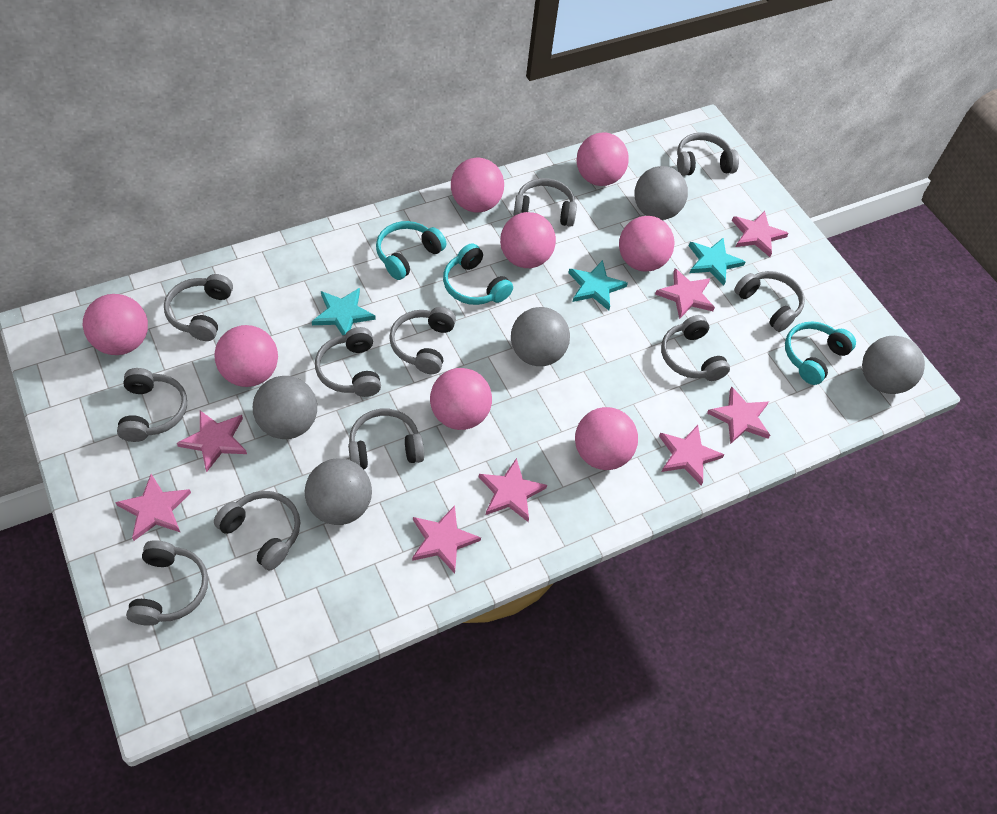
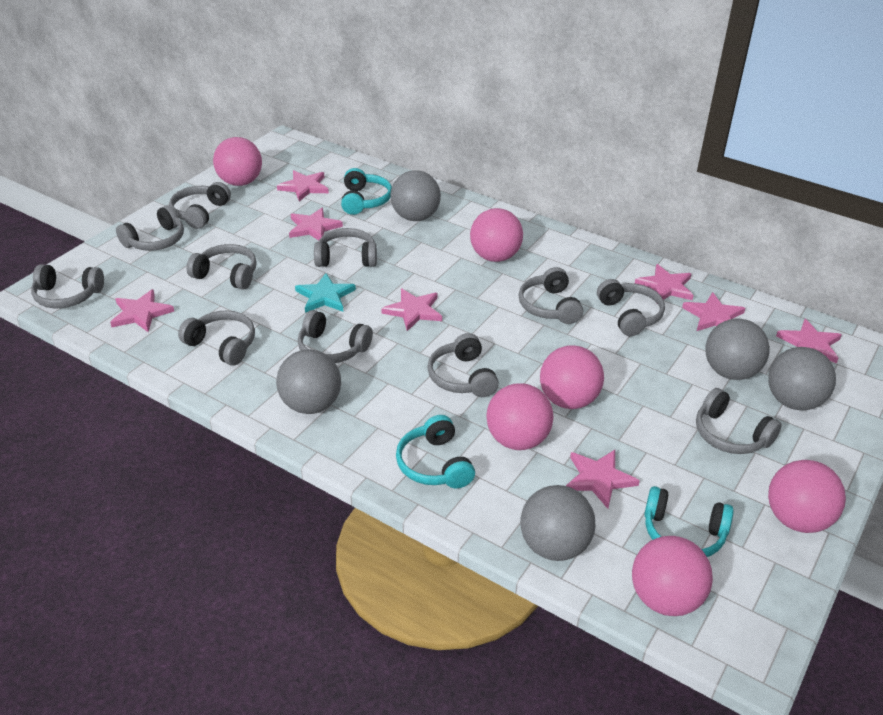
pink ball: [83,294,148,355] [214,325,278,387] [430,368,492,430] [451,158,504,213] [500,212,556,268] [575,407,638,470] [577,132,629,186] [619,216,675,271] = 8 -> [213,137,262,186] [470,208,523,262] [486,383,553,450] [540,345,604,409] [632,536,713,616] [768,460,846,533] = 6
turquoise star: [312,288,376,335] [568,260,628,310] [689,238,745,285] = 3 -> [295,273,356,313] = 1

